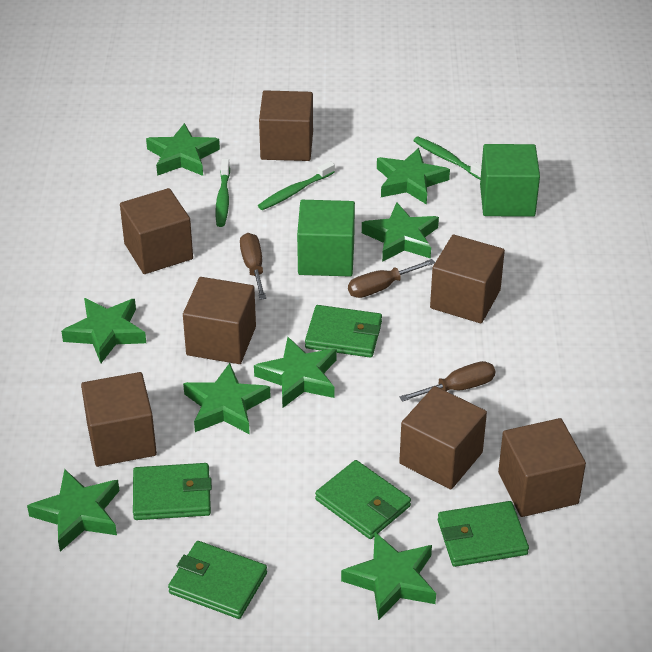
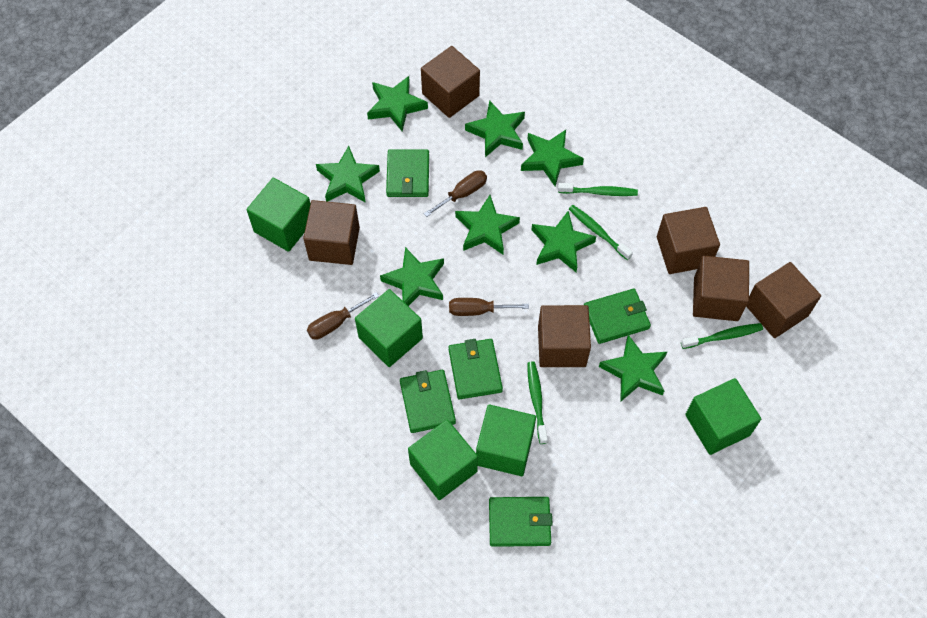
brown cube: [81,372,157,467] [120,188,193,274] [183,277,256,364] [259,90,313,161] [399,386,487,489] [430,235,505,323] [498,418,586,517] = 7 -> [303,200,360,265] [421,46,480,118] [538,305,591,367] [657,207,720,274] [693,256,749,321] [746,262,821,338] = 6
green cube: [297,200,355,276] [480,144,540,217] = 2 -> [246,178,310,252] [355,289,423,367] [408,420,478,500] [476,405,536,476] [685,378,761,455] = 5
green toothbrush: [215,159,230,227] [258,161,335,210] [413,137,482,179] = 3 -> [527,361,548,444] [558,183,638,196] [569,205,633,260] [681,323,763,349] = 4

